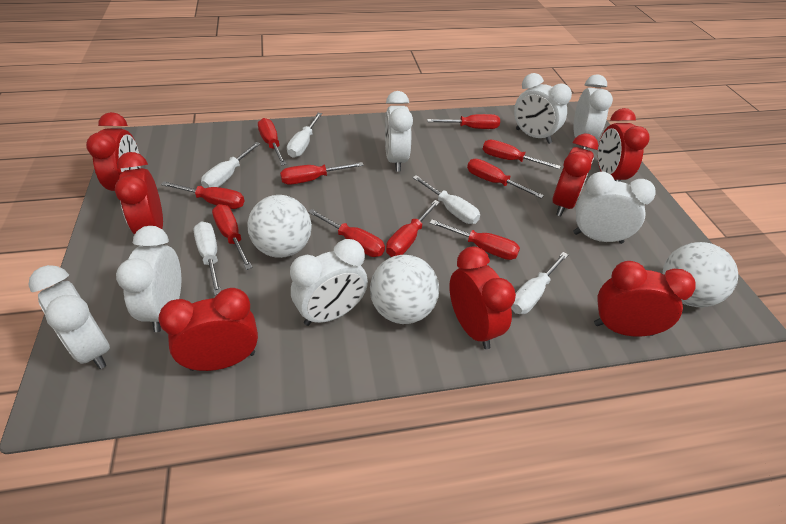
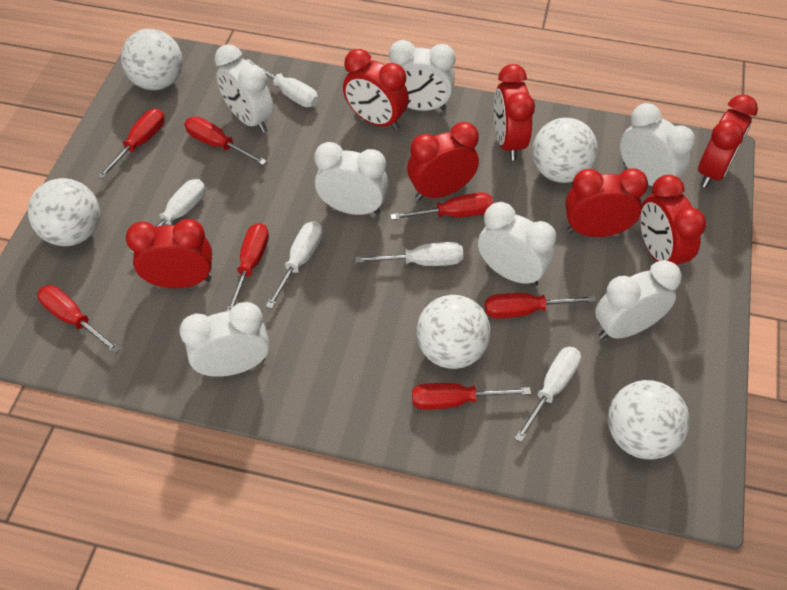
red screwdriver: [161,181,244,209] [212,204,253,270] [258,118,287,165] [280,162,363,185] [308,209,385,257] [386,200,440,257] [427,114,500,129] [430,219,520,260] [467,159,544,199] [483,140,560,169] = 10 -> [37,285,120,354] [97,109,165,179] [185,116,267,165] [226,223,269,311] [390,192,493,220] [412,383,531,410] [485,293,596,318] = 7
white ball: [247,195,312,258] [370,255,439,324] [663,242,738,307] = 3 -> [28,178,100,246] [121,29,183,90] [416,295,490,369] [532,118,598,183] [608,380,690,460] = 5

